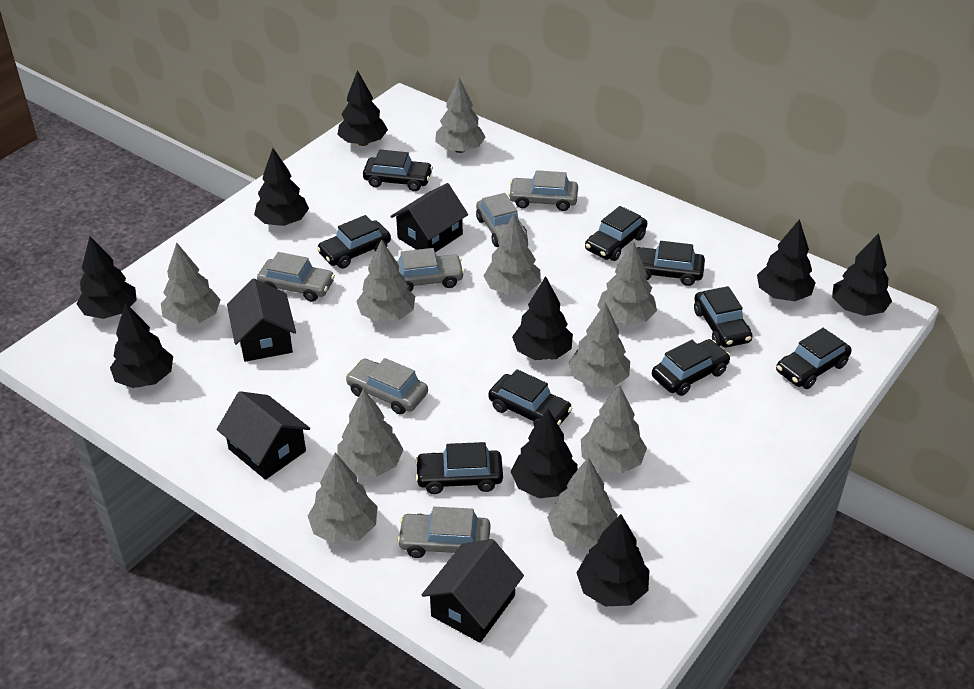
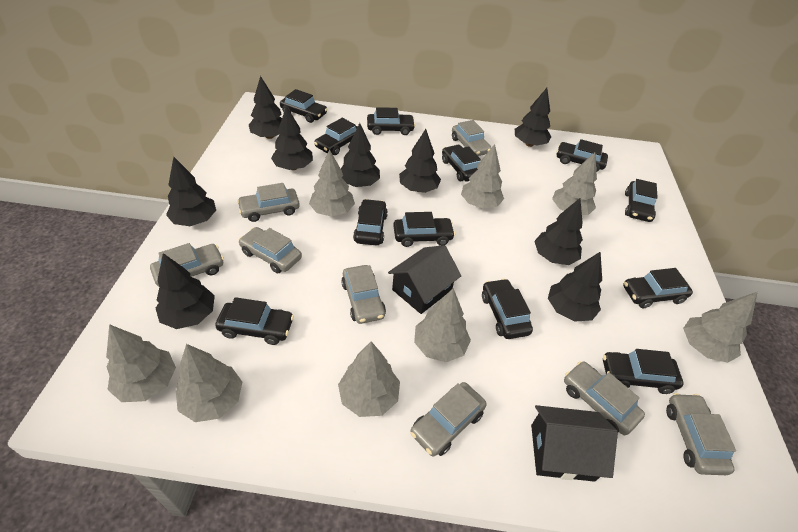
black car: [317,215,391,269] [363,150,433,191] [415,442,503,494] [488,369,573,427] [585,206,647,261] [636,241,705,286] [652,339,730,396] [694,286,753,348] [776,328,852,389] = 9 -> [215,297,294,345] [280,89,328,123] [314,118,357,155] [353,199,388,245] [367,107,415,135] [393,212,455,247] [442,145,481,182] [482,279,533,339] [556,139,608,172] [603,349,683,394] [623,268,693,308] [625,179,658,222] = 12
black house: [217,391,310,480] [227,279,296,362] [390,183,468,252] [422,539,524,643] = 4 -> [388,245,461,314] [531,405,618,482] = 2
grey car: [257,252,335,302] [345,358,428,414] [396,248,465,292] [397,507,491,558] [476,193,528,247] [508,170,578,211] = 6 -> [150,243,224,287] [237,183,300,222] [239,227,302,273] [341,265,386,324] [410,382,487,457] [452,120,491,156] [564,361,645,435] [666,393,736,475] = 8
grey tree: [161,242,221,325] [308,453,377,544] [337,388,404,477] [356,239,415,322] [435,77,486,153] [484,214,541,295] [547,457,617,548] [568,302,630,388] [581,385,647,474] [597,242,657,325] = 10 -> [106,324,176,402] [176,344,242,422] [309,149,355,217] [338,341,400,417] [414,288,471,362] [461,144,504,209] [552,153,597,215] [683,292,758,363] = 8

